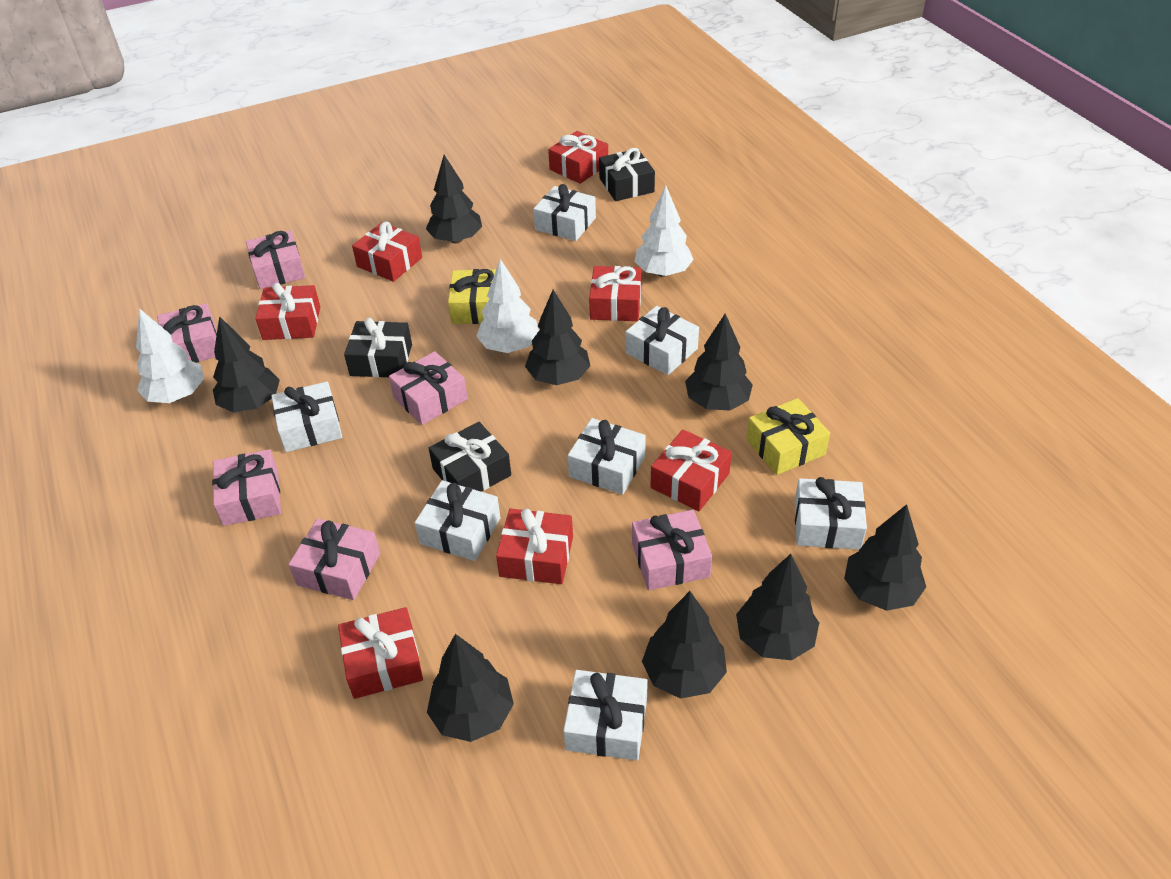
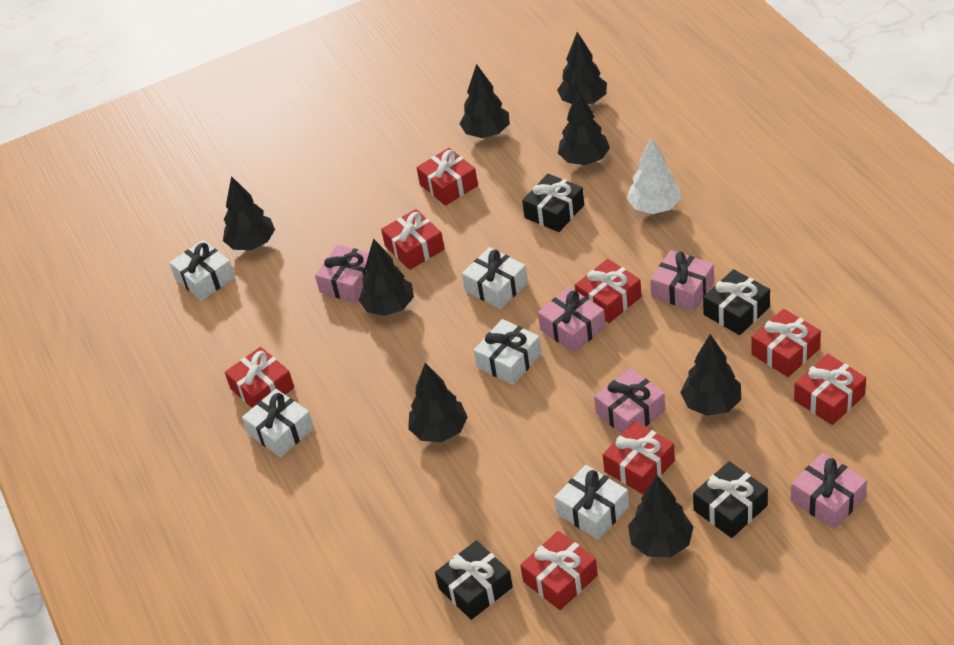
black gift: [344,318,412,377] [429,422,511,492] [599,148,655,201] = 3 -> [435,540,513,620] [522,174,584,232] [693,461,768,538] [703,269,770,335] = 4
pink gift: [157,303,217,363] [212,449,281,526] [246,230,305,289] [288,518,380,600] [389,351,468,425] [632,510,712,590] = 6 -> [315,245,369,303] [538,287,606,353] [594,368,665,434] [650,250,714,311] [791,453,867,529] = 5
red gift: [255,283,320,340] [338,607,423,699] [352,222,422,282] [496,508,573,584] [548,131,608,184] [589,266,642,321] [651,430,732,511] = 7 -> [225,347,294,408] [381,209,445,270] [416,148,478,206] [520,531,598,610] [575,259,642,323] [603,421,675,495] [751,309,821,377] [794,354,866,425] = 8
white gift: [271,382,342,452] [415,480,501,561] [533,184,596,241] [563,670,648,761] [568,418,646,495] [626,306,699,375] [795,477,867,550] = 7 -> [169,240,235,301] [242,389,314,457] [462,247,528,309] [473,319,542,385] [554,465,629,540] = 5
white tree: [136,308,204,403] [476,259,539,353] [634,186,694,277] = 3 -> [627,137,681,214] = 1
yellow gift: [448,269,496,324] [746,398,830,475] = 2 -> none = 0

